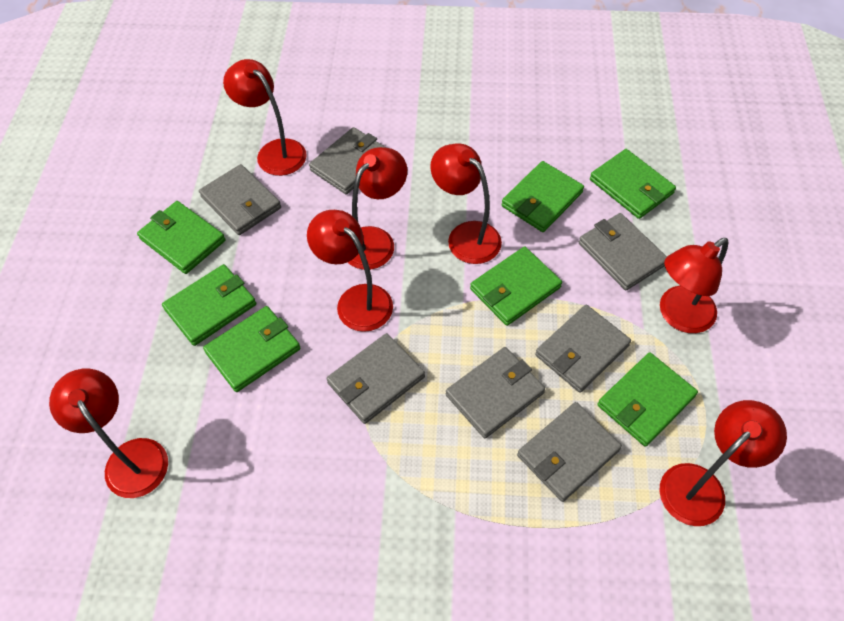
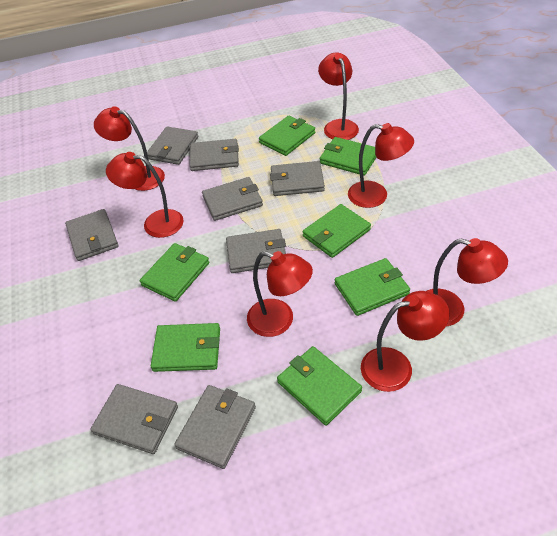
grey wallet: [199,164,281,235] [309,127,386,194] [326,333,425,424] [446,347,545,438] [517,402,622,502] [535,305,631,393] [579,213,667,290] = 7 -> [65,209,119,261] [90,384,178,454] [147,127,198,165] [174,385,256,469] [189,139,239,171] [202,177,263,221] [226,229,286,273] [270,161,325,196] = 8

